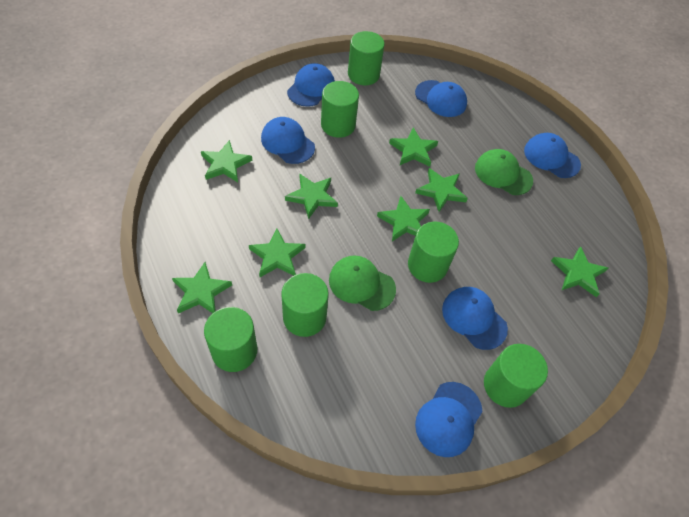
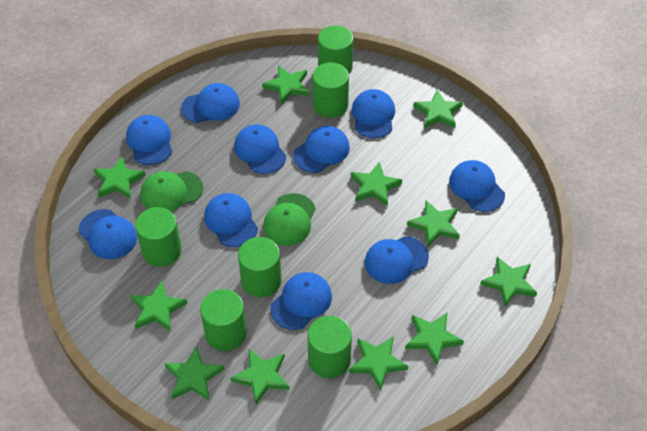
blue cap: [261,117,315,164] [287,63,335,107] [415,80,467,117] [415,382,483,457] [442,287,508,350] [524,133,581,178] = 6 -> [79,209,137,259] [126,115,172,165] [181,83,240,123] [204,193,258,247] [234,124,286,174] [270,272,332,330] [293,126,350,173] [352,89,395,138] [365,236,429,284] [449,160,505,212] = 10
green star: [172,262,232,313] [201,140,252,182] [249,229,305,277] [285,174,338,219] [377,196,430,241] [389,128,438,167] [415,168,468,212] [551,246,608,297] = 8 -> [94,156,146,199] [130,281,187,331] [165,346,224,400] [230,349,290,405] [262,65,309,104] [349,336,409,391] [351,162,402,206] [405,313,464,365] [407,200,460,247] [413,90,463,128] [480,257,537,307] = 11

